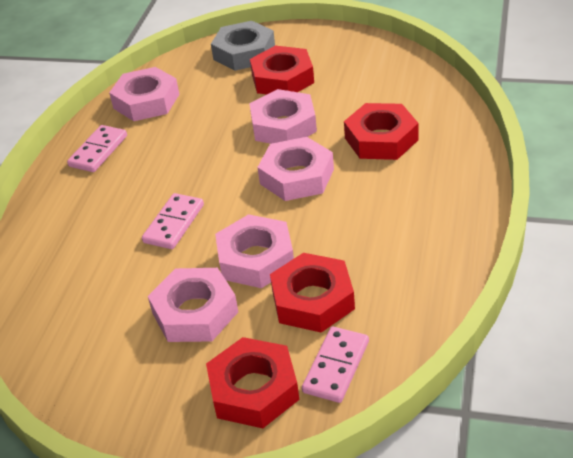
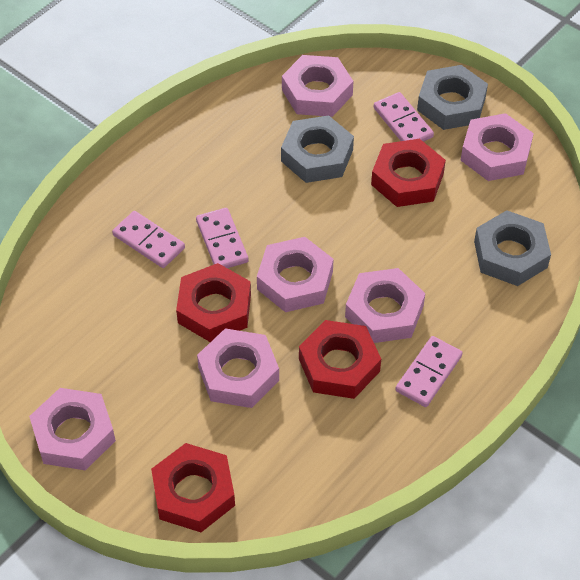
grey nut: [211,21,275,71] = 1 -> [281,115,354,183] [417,65,488,130] [474,210,551,286] = 3
pink domino: [67,125,127,172] [142,193,204,249] [302,326,369,403] = 3 -> [112,211,185,268] [196,208,249,268] [374,92,434,142] [395,336,462,407] = 4
pink nut: [109,67,179,121] [148,268,238,342] [215,214,294,288] [249,89,317,144] [257,137,334,201] = 5 -> [29,388,116,470] [197,329,279,408] [257,237,333,312] [282,55,353,117] [345,268,425,343] [461,113,534,181] = 6

